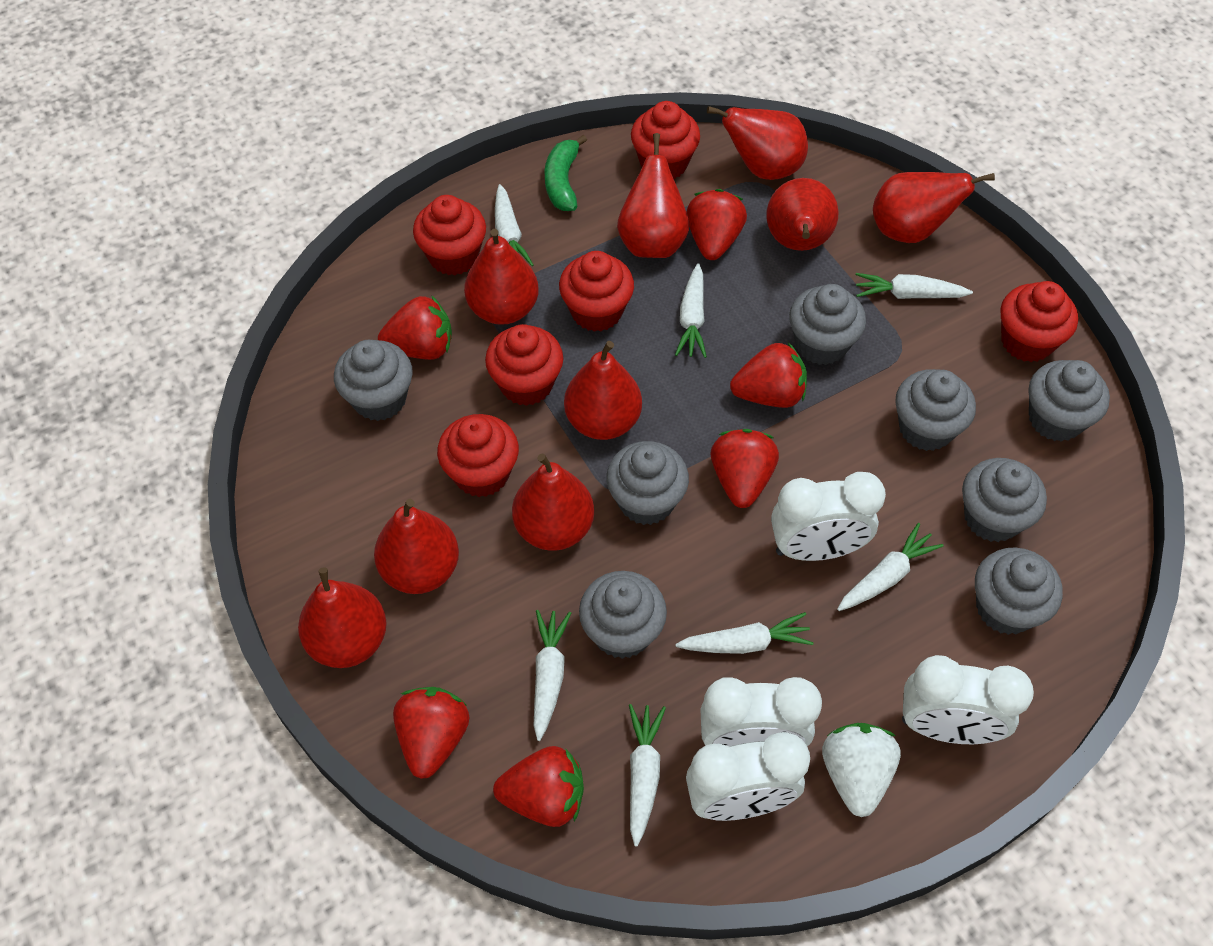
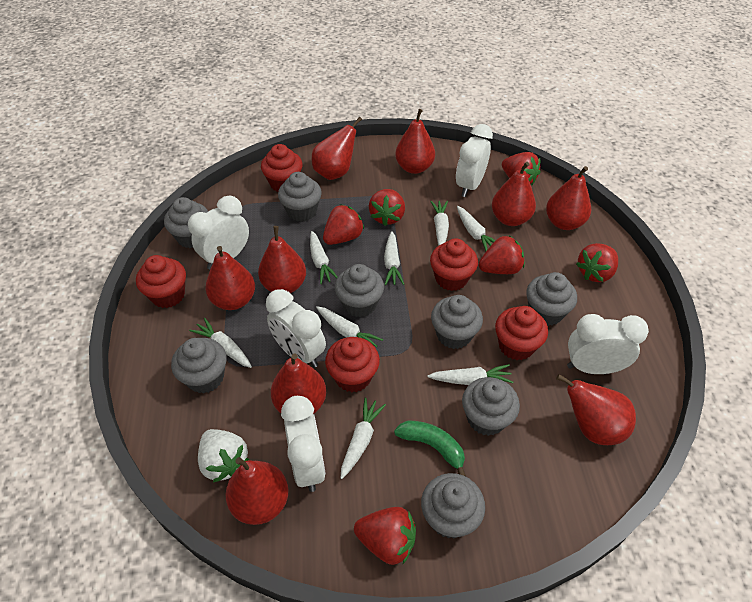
red cupcake: [413,195,486,275] [437,414,519,497] [485,324,563,406] [559,251,634,332] [631,101,700,179] [1001,281,1078,362] = 6 -> [136,255,186,308] [261,144,303,192] [325,337,380,392] [430,238,478,291] [495,306,548,360] = 5
white carrot: [495,184,534,266] [533,610,571,741] [629,704,666,847] [675,263,707,358] [675,612,814,654] [837,523,943,611] [856,273,973,299] = 7 -> [189,318,252,368] [310,231,338,284] [316,306,383,347] [341,397,386,479] [384,231,404,285] [428,364,513,385] [430,201,449,246] [457,206,495,251] = 8
white clock: [686,732,810,821] [700,677,822,747] [771,472,886,561] [902,655,1034,744] = 4 -> [188,196,249,269] [266,289,326,368] [281,396,326,492] [456,124,493,197] [567,314,649,374] = 5

